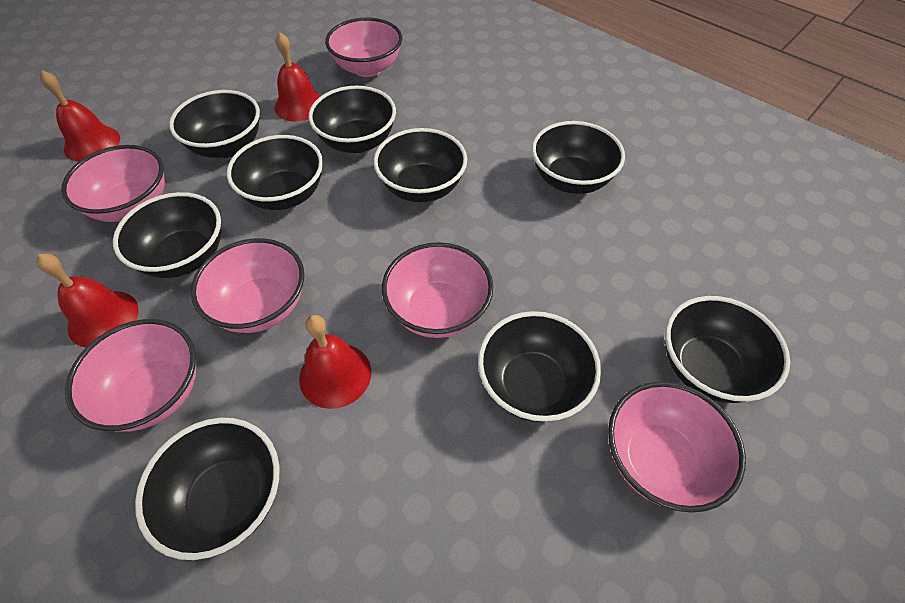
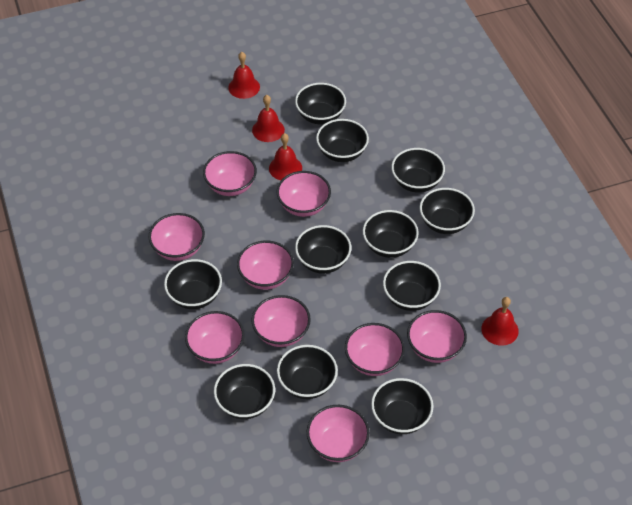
black bowl: [113,192,221,278] [135,418,279,560] [169,90,260,158] [227,135,323,210] [309,86,396,153] [374,128,467,202] [478,311,601,422] [532,121,625,194] [665,296,790,403] = 9 -> [164,259,222,309] [214,364,275,419] [277,345,338,399] [295,83,346,124] [295,225,351,274] [316,119,369,162] [363,210,419,258] [371,378,434,434] [383,261,441,311] [391,148,445,193] [420,188,475,234] = 11
pink bowl: [61,145,165,222] [65,319,196,432] [191,238,304,333] [325,18,402,77] [382,242,493,338] [608,381,746,513] = 6 -> [149,213,205,261] [185,311,245,364] [203,151,257,196] [237,241,294,290] [251,295,311,347] [277,171,331,217] [307,405,370,462] [345,323,405,376] [407,310,467,363] = 9

